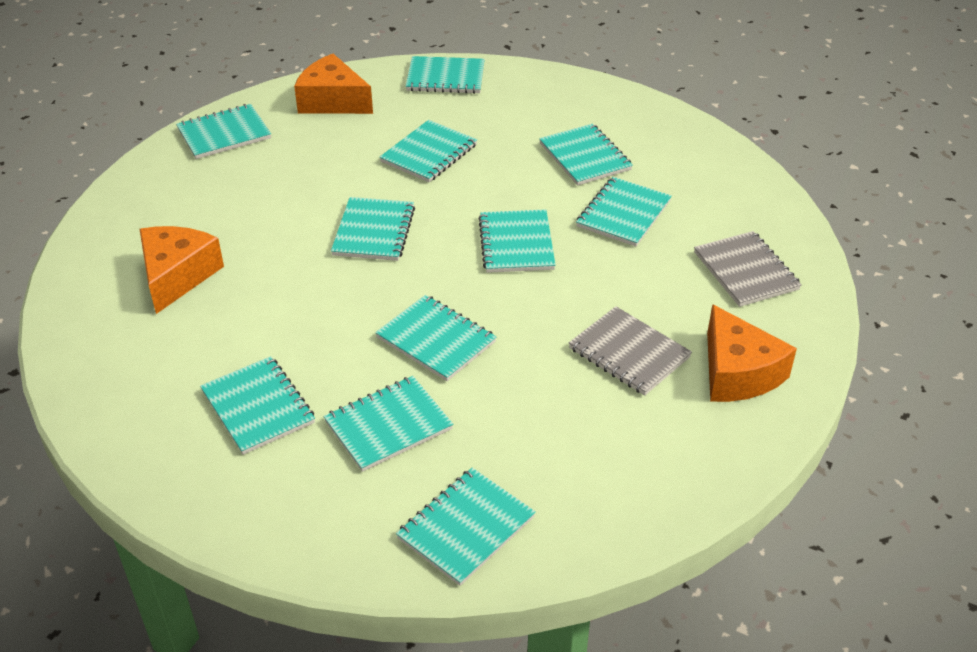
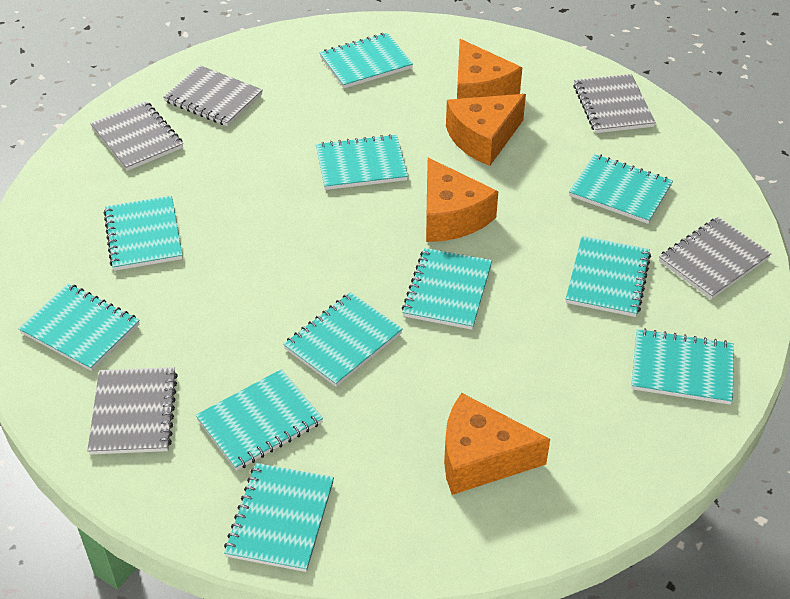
grey notebook: [569,306,692,396] [694,231,802,307] = 2 -> [87,367,178,455] [90,101,183,171] [163,65,263,126] [573,74,656,133] [659,217,772,299] = 5
orange cheese: [139,226,224,314] [294,54,373,114] [707,304,797,402] = 3 -> [426,158,498,242] [444,393,550,495] [446,94,526,166] [457,39,522,99] = 4

